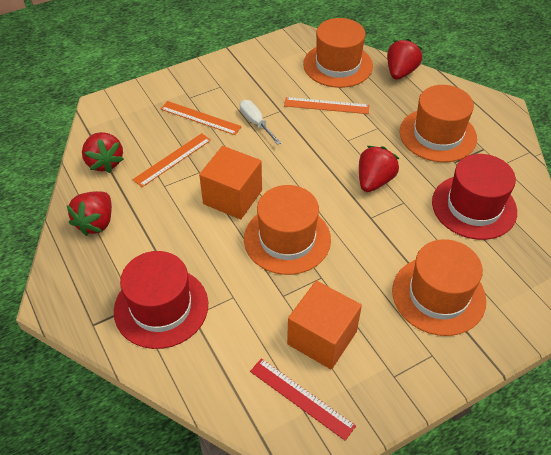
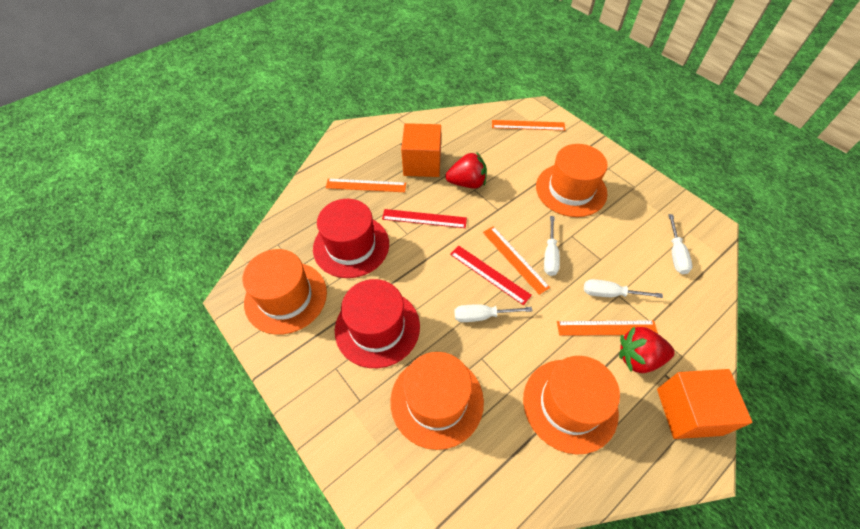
orange ruler: [133,133,211,187] [161,101,242,135] [284,97,369,114] = 3 -> [326,179,406,192] [483,226,550,295] [492,120,565,131] [557,320,658,336] = 4
red ruler: [250,358,356,441] = 1 -> [382,209,467,228] [450,246,532,305] = 2
red strawberry: [66,191,112,236] [82,132,124,173] [359,146,399,192] [387,39,423,80] = 4 -> [445,153,487,188] [619,327,675,373] = 2
white screwdriver: [240,100,281,145] = 1 -> [454,305,532,322] [544,216,560,276] [584,279,663,298] [668,214,692,274] = 4

